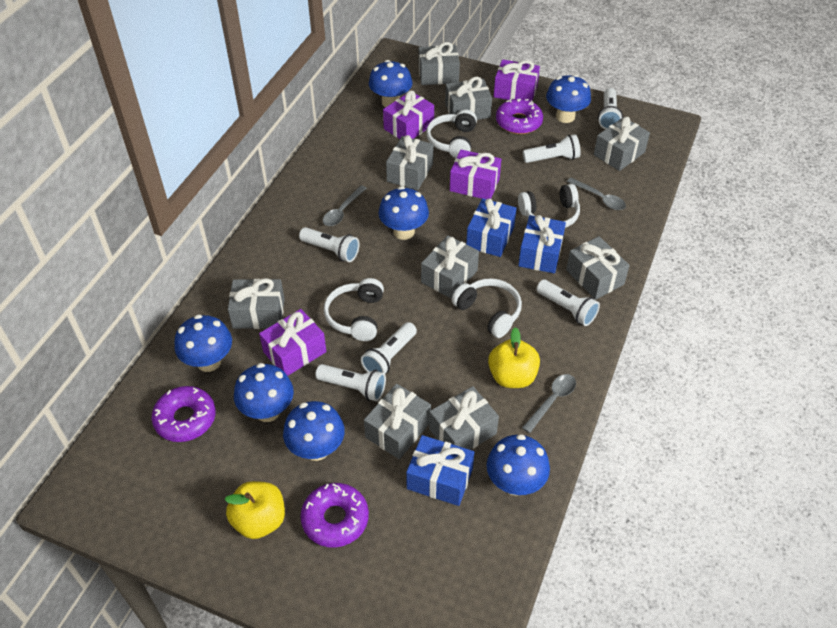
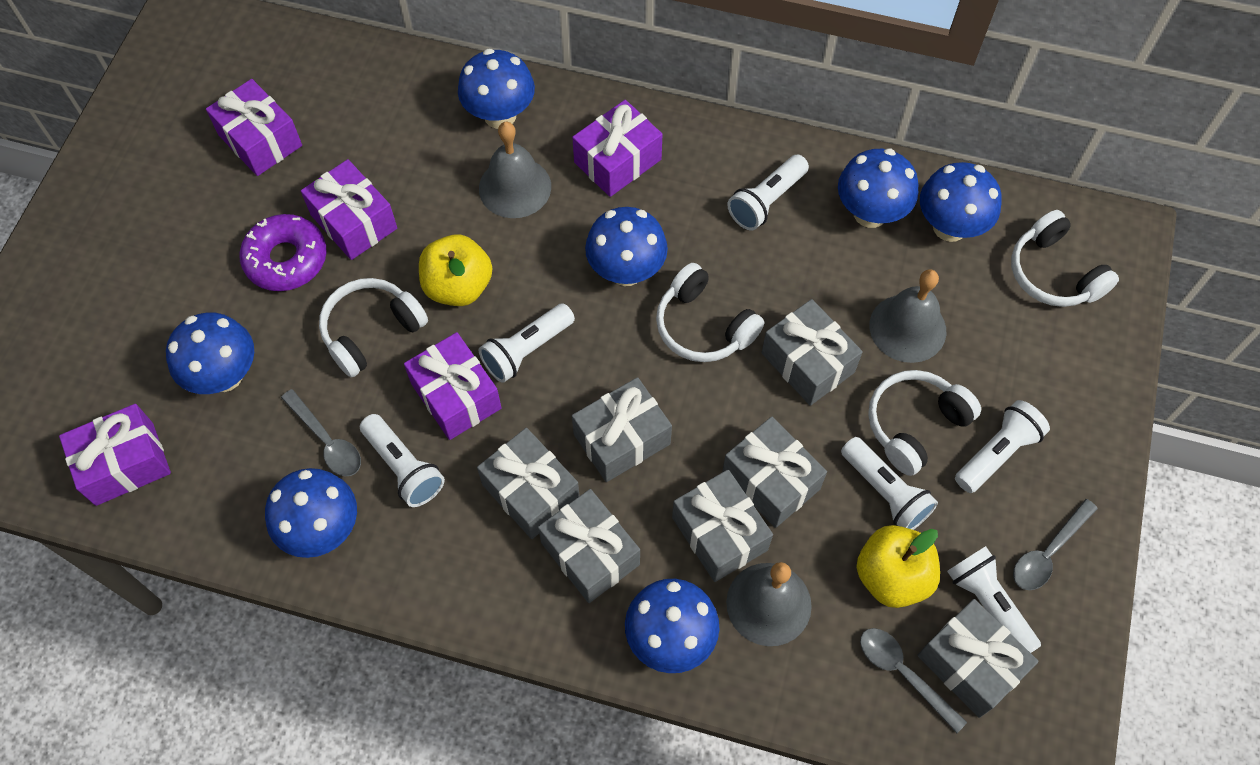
blue gift: [406,435,475,506] [466,198,517,257] [518,215,566,273] = 3 -> none = 0
grey bell: none = 0 -> [479,121,551,218] [726,562,812,646] [869,269,946,363] = 3
grey gift: [228,278,284,329] [364,384,431,459] [386,135,434,190] [419,42,460,85] [421,235,479,299] [429,386,499,450] [445,76,492,123] [566,236,630,300] [594,117,650,171] = 9 -> [477,428,580,539] [538,489,640,603] [572,377,672,482] [672,469,773,582] [722,417,827,528] [761,299,863,406] [917,599,1039,718] = 7
purple donut: [152,386,216,442] [300,483,369,547] [496,99,543,134] = 3 -> [240,214,327,291] = 1
purple gift: [259,309,326,376] [383,90,434,139] [450,150,501,199] [494,60,540,101] = 4 -> [59,404,171,506] [206,79,302,176] [301,159,397,260] [404,332,502,440] [572,100,663,197] = 5

